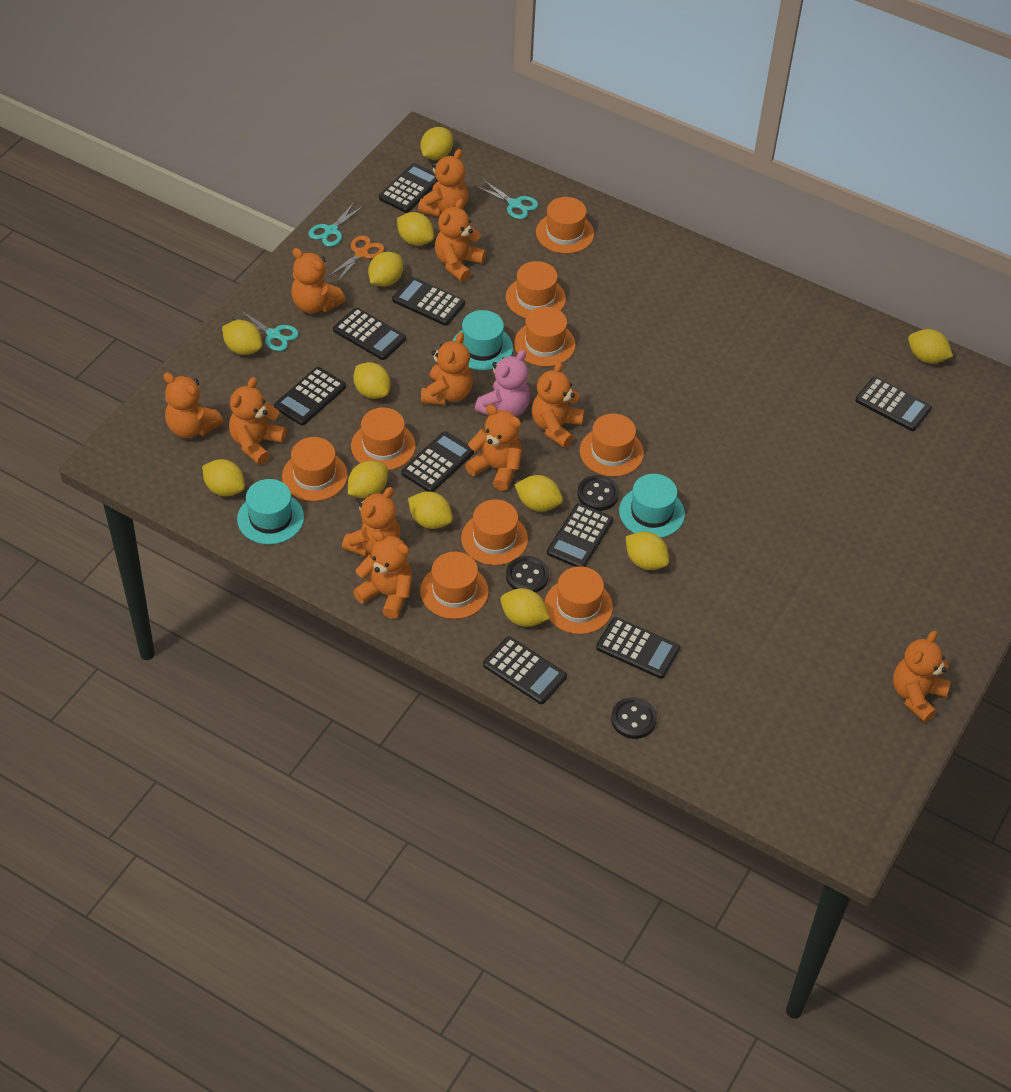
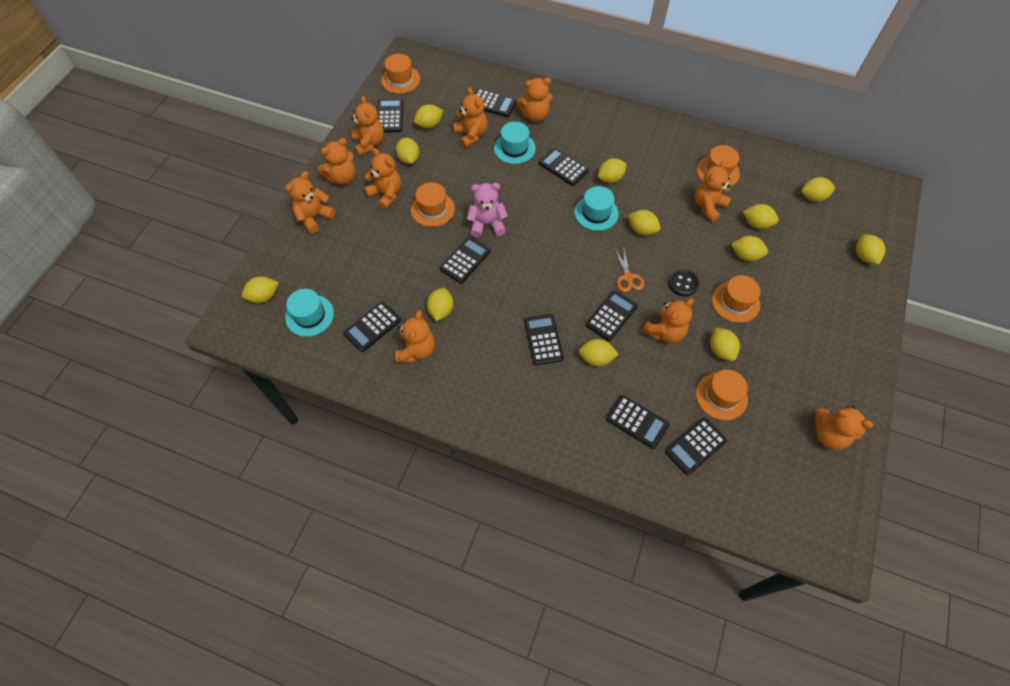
black button: [506,556,549,592] [577,475,619,511] [611,697,657,739] = 3 -> [668,269,699,296] = 1
orange hat: [282,437,348,501] [351,408,416,470] [420,552,489,619] [461,499,528,565] [506,261,566,318] [514,307,576,367] [536,197,594,254] [545,566,613,634] [580,413,644,477] = 9 -> [381,54,420,94] [411,182,455,227] [696,370,748,420] [697,145,740,186] [712,275,760,323] = 5
orange teddy bear: [163,373,223,438] [229,377,286,465] [291,248,346,313] [342,487,400,557] [353,531,412,619] [418,149,468,217] [421,332,473,405] [435,199,486,282] [465,405,522,491] [532,361,584,448] [893,631,951,722] = 11 -> [286,171,335,233] [318,138,355,185] [351,96,384,156] [364,148,401,210] [395,310,435,363] [453,87,487,148] [517,78,553,122] [642,298,694,343] [694,160,731,222] [815,406,873,450] = 10
turquoise scissors: [231,309,299,351] [309,203,363,247] [475,180,538,219] = 3 -> none = 0

